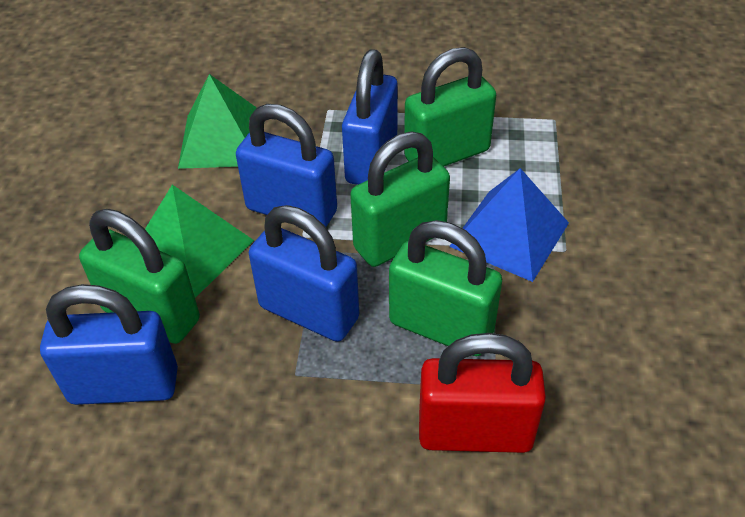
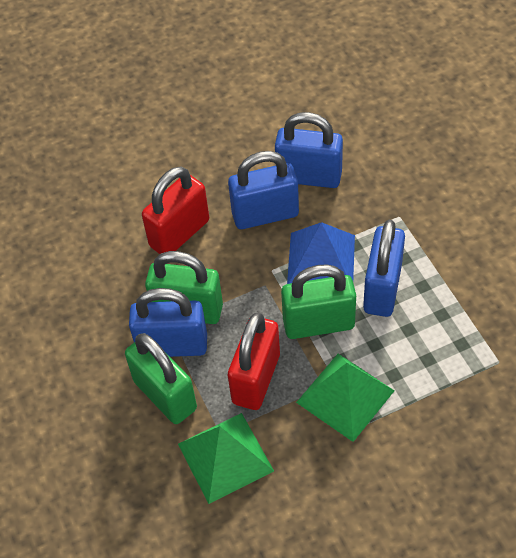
green padlock: [79,209,200,344] [350,132,450,267] [389,220,502,356] [404,47,496,167] = 4 -> [125,333,197,424] [145,251,223,324] [281,264,356,339] = 3
red padlock: [419,333,546,453] = 1 -> [142,166,209,254] [228,313,280,410] = 2

